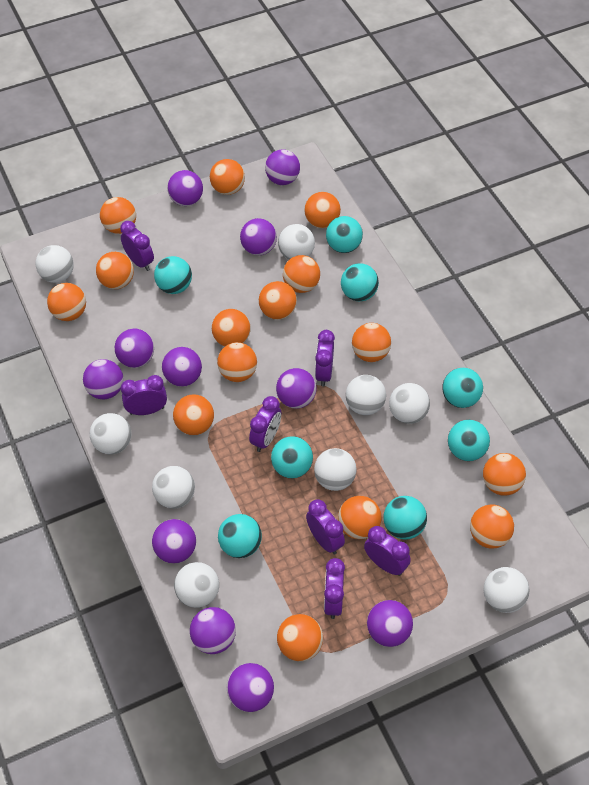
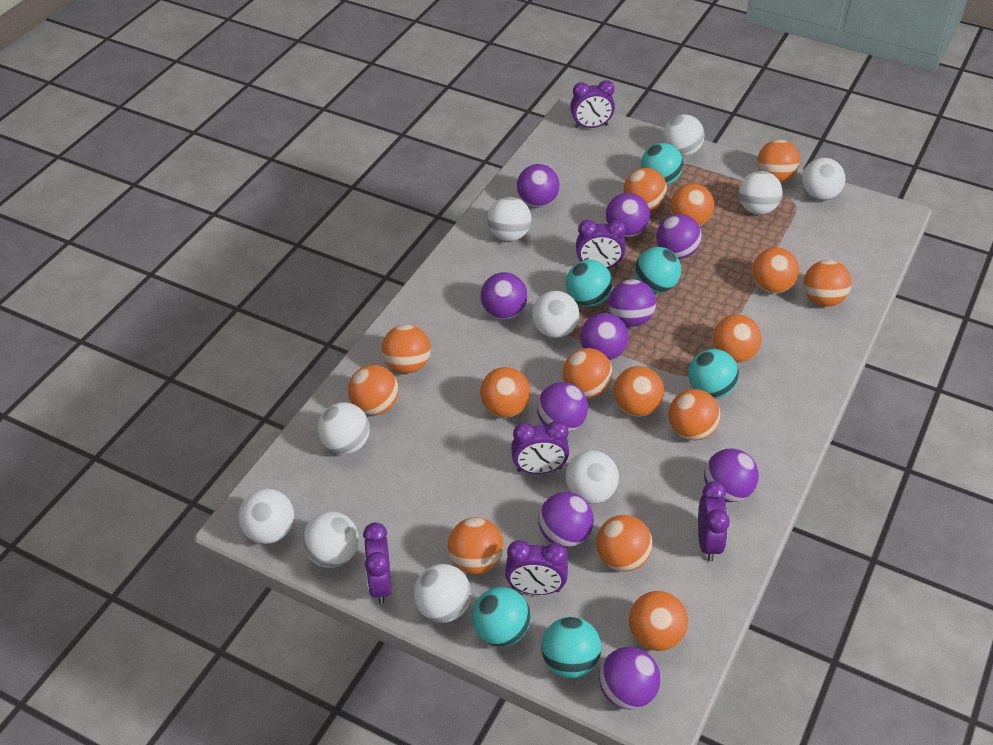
purple ball: [83,359,123,399] [115,328,154,368] [152,519,196,564] [162,347,202,387] [167,170,203,206] [190,607,236,654] [227,663,274,712] [240,218,277,255] [265,149,300,185] [276,368,317,409] [367,600,413,647] = 11 -> [481,272,528,319] [517,164,560,207] [537,382,588,432] [538,492,594,547] [580,313,628,361] [599,647,660,710] [606,193,650,237] [608,279,656,327] [656,214,702,259] [704,449,759,502] = 10
purple clock: [120,221,154,271] [121,375,167,415] [249,396,281,452] [306,499,345,555] [315,330,335,387] [324,558,345,619] [364,526,411,576] = 7 -> [363,522,392,604] [505,540,568,595] [511,421,569,474] [570,80,615,128] [576,220,626,268] [698,481,730,561] = 6
turquoise ball: [154,256,192,294] [218,514,262,558] [271,436,313,478] [326,216,363,253] [341,263,379,301] [383,496,427,539] [442,368,483,408] [448,420,490,461] = 8 -> [472,587,531,647] [541,617,601,678] [566,260,613,307] [635,247,681,293] [641,143,683,185] [688,349,739,399] = 6
white ball: [36,245,74,283] [90,413,132,455] [152,466,195,509] [174,562,219,608] [278,224,315,260] [314,448,357,491] [346,375,386,415] [389,383,430,424] [484,567,530,613] = 9 -> [238,488,294,544] [302,512,359,568] [318,402,370,454] [413,564,472,623] [487,197,532,241] [532,291,579,338] [565,450,619,504] [663,114,704,156] [738,171,782,215] [801,158,845,201] = 10

